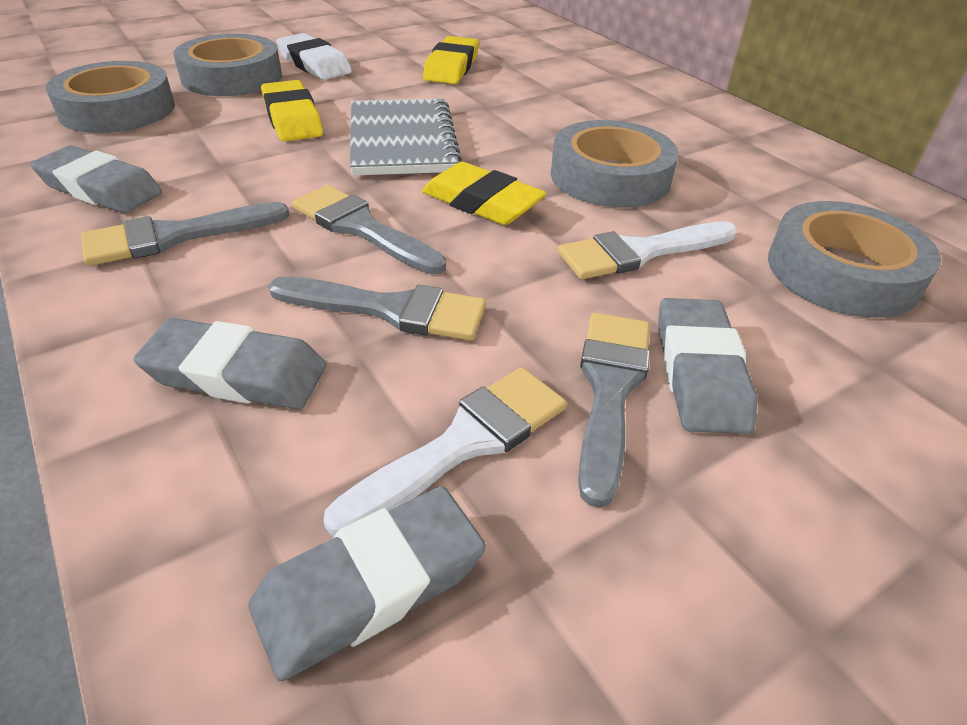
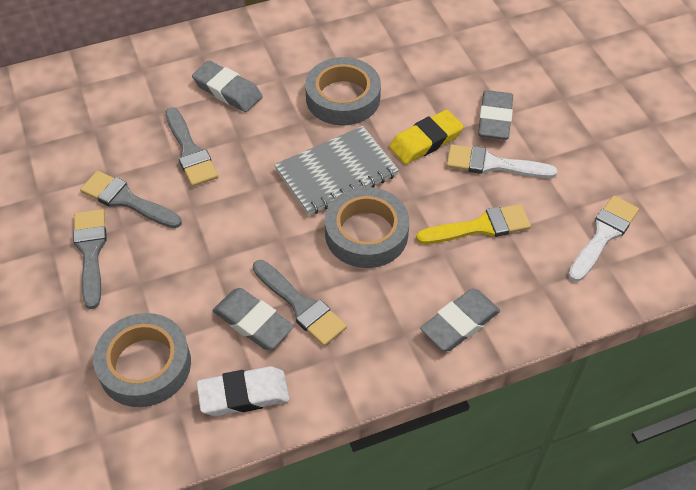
grey tape: [46,61,175,133] [173,34,282,96] [551,120,679,208] [768,201,941,318] = 4 -> [93,313,191,407] [305,57,381,125] [325,187,409,268] = 3
yellow brush: none = 0 -> [416,204,531,244] = 1
yellow eraser: [261,80,323,141] [422,162,547,225] [423,36,479,84] = 3 -> [389,110,464,164] = 1

